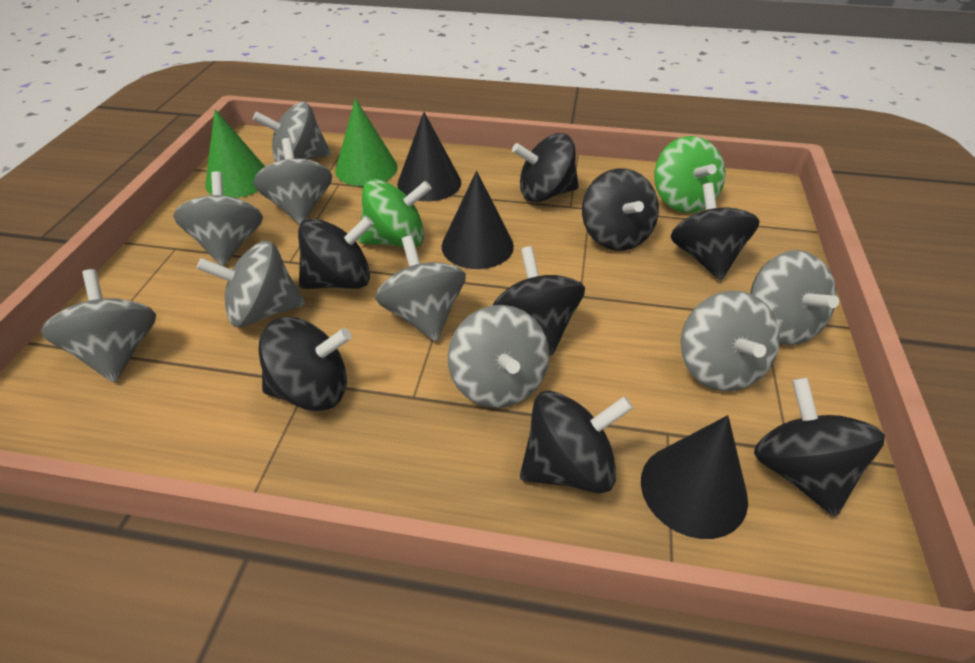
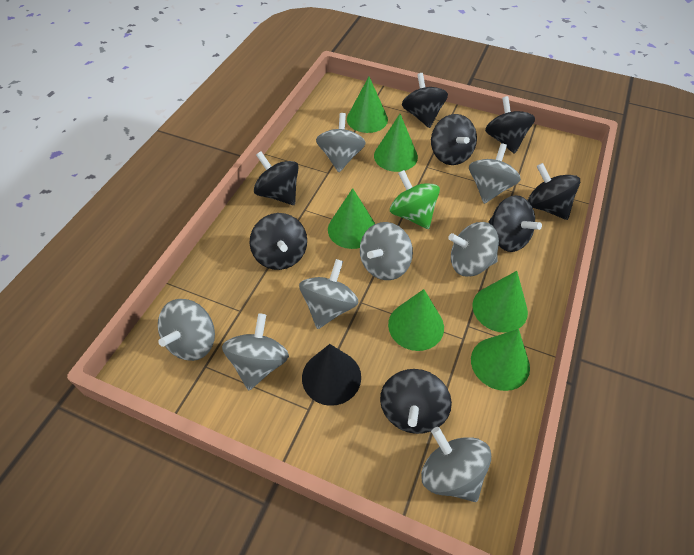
black cone: [397,112,461,201] [442,171,514,269] [641,415,748,539] = 3 -> [302,344,361,406] = 1
green cone: [205,109,265,198] [335,98,398,186] = 2 -> [328,188,375,249] [347,77,388,133] [374,114,418,172] [388,289,444,351] [471,329,530,391] [472,271,528,333] = 6
green spinning top: [359,179,432,247] [654,136,725,213] = 2 -> [390,170,440,229] = 1
grey spinning top: [41,269,156,383] [173,171,263,266] [196,241,305,327] [253,102,331,162] [253,138,332,224] [375,236,466,342] [448,305,549,408] [681,291,780,391] [750,250,839,345] = 9 -> [158,299,215,361] [222,313,289,390] [299,259,359,329] [316,113,366,172] [360,222,413,280] [421,427,491,502] [448,222,499,277] [469,143,521,204] = 8

